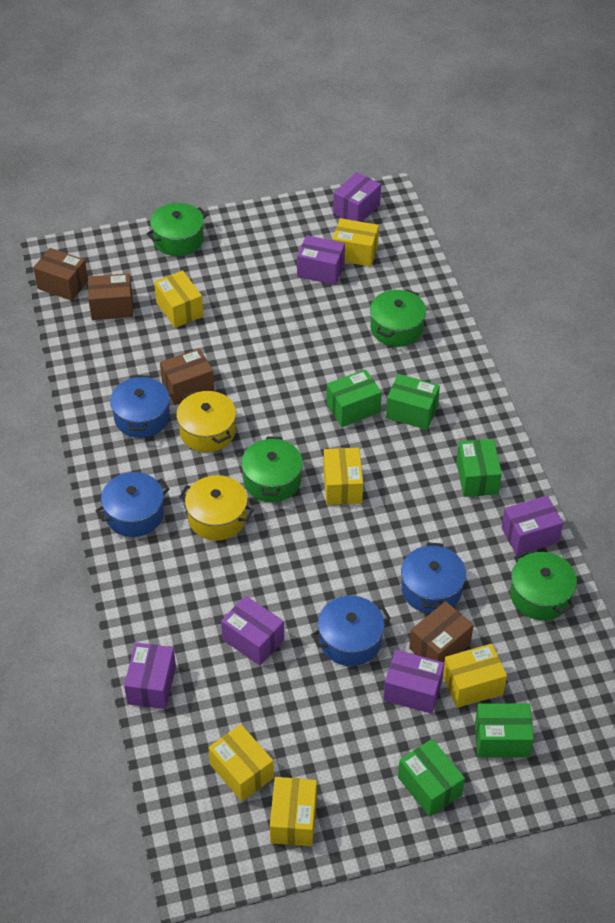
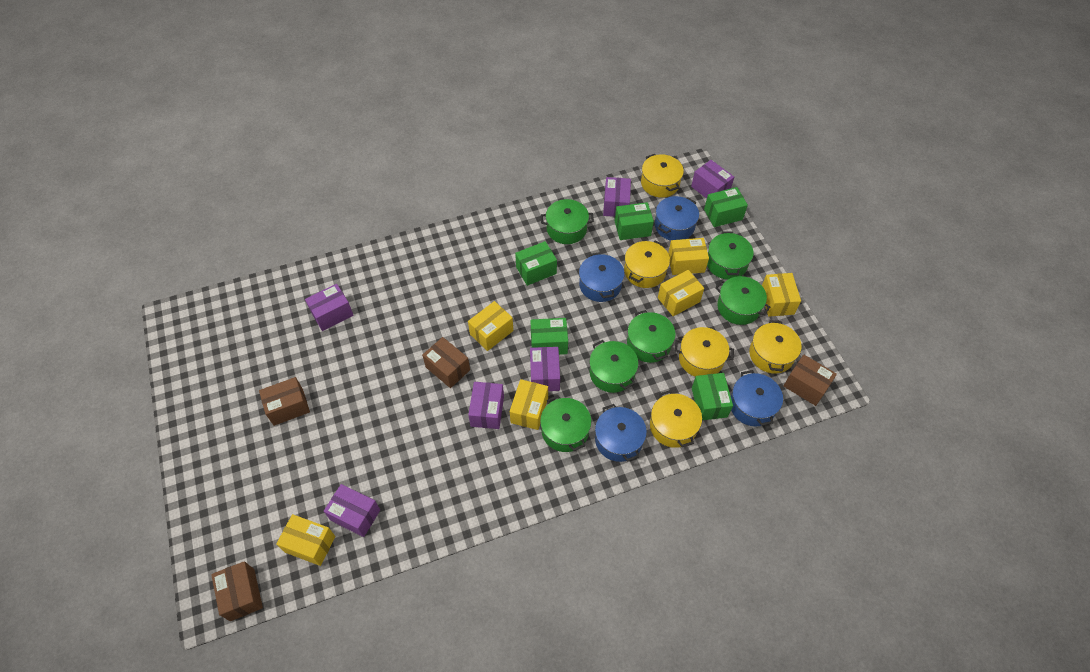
green pot: [146,203,208,256] [241,436,303,502] [370,289,426,347] [510,551,577,620] = 4 -> [540,395,591,452] [541,199,594,244] [589,340,639,393] [627,310,676,363] [707,231,753,280] [715,276,770,325] = 6
yellow pot: [176,391,236,452] [179,475,254,540] = 2 -> [624,241,670,288] [641,154,684,198] [650,390,702,448] [675,327,734,377] [749,320,802,374] = 5

